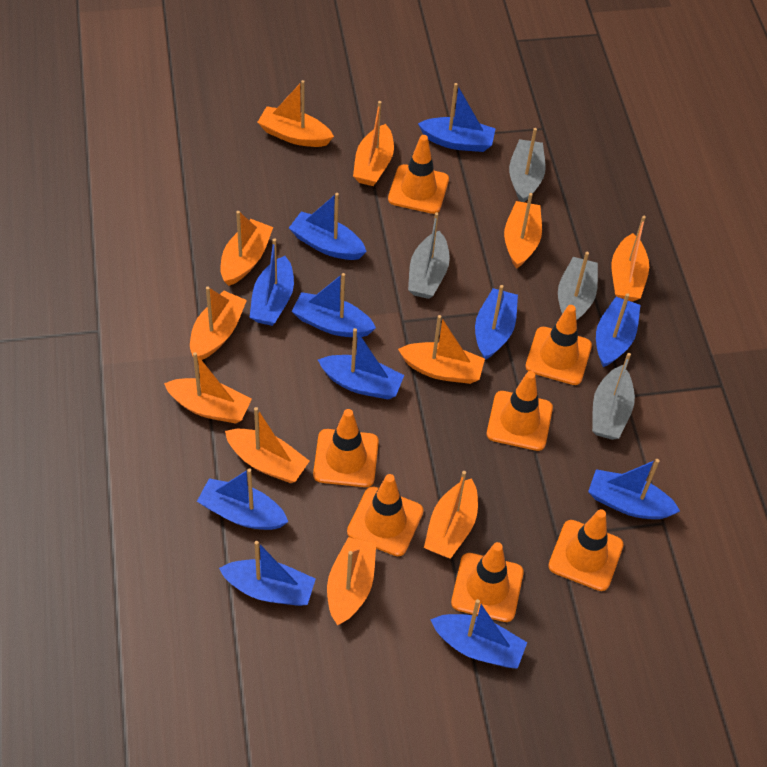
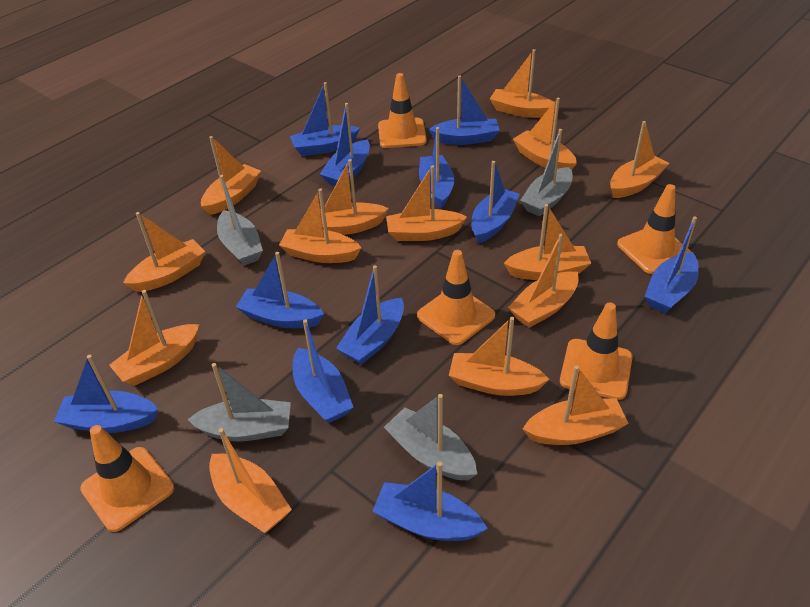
orange boat: [164,352,252,424] [190,286,247,360] [220,211,273,286] [225,407,309,483] [257,80,334,147] [327,537,376,625] [353,101,394,186] [398,315,485,384] [424,471,478,559] [504,193,542,269] [612,216,649,302] = 11 -> [109,290,199,386] [123,212,205,292] [201,136,261,215] [209,428,292,533] [279,188,362,263] [320,159,389,235] [386,165,467,241] [449,317,549,396] [490,49,556,118] [504,204,591,280] [508,234,579,328] [513,98,577,170] [523,365,629,445] [610,121,669,198] = 14
orange traffic cone: [313,409,379,487] [347,474,424,556] [388,135,449,214] [451,542,524,622] [487,371,553,451] [526,305,592,385] [548,509,624,591] = 7 -> [80,425,174,532] [378,73,427,148] [417,250,495,345] [560,302,633,400] [617,184,691,274] = 5

